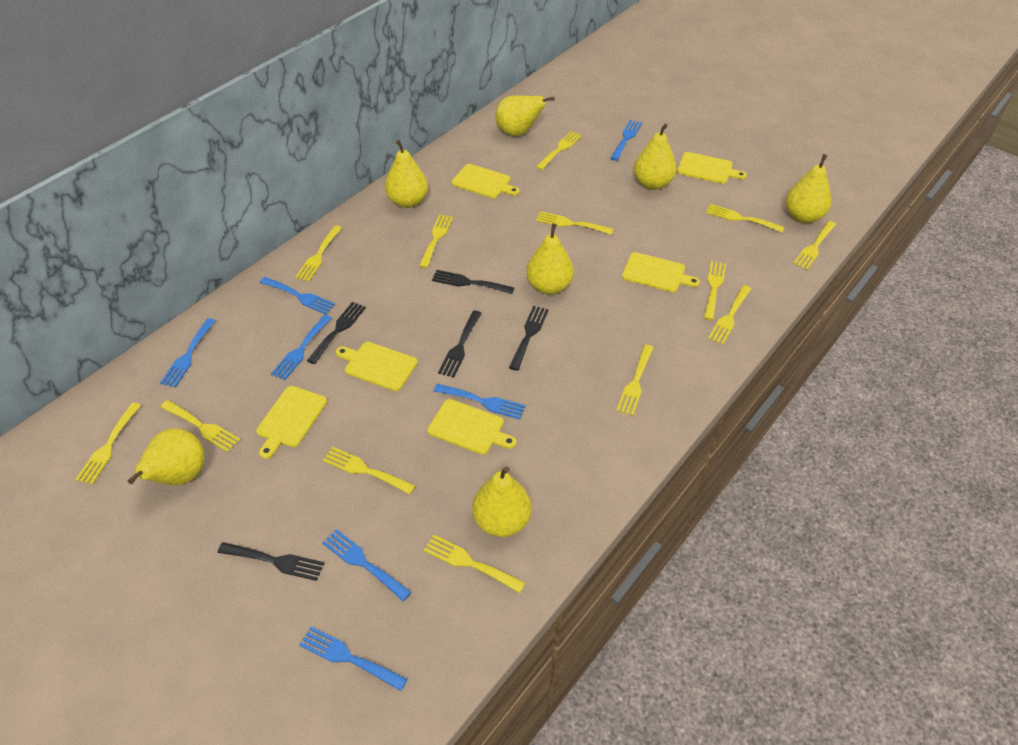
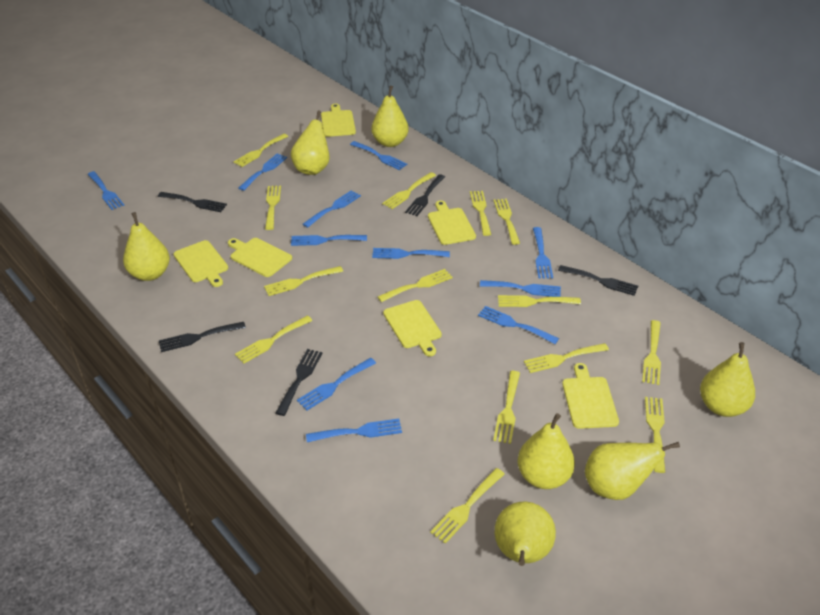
blue fork: [160,318,216,387] [260,277,335,314] [271,315,332,380] [299,627,407,691] [322,529,411,601] [433,384,526,419] [610,120,642,161] = 7 -> [87,171,125,210] [239,153,287,191] [291,235,367,246] [297,358,376,411] [303,190,361,228] [306,419,402,442] [350,141,407,170] [372,248,450,259] [478,306,559,344] [480,280,561,297] [533,227,553,279] = 11
yellow fork: [75,403,141,484] [160,400,240,452] [295,225,342,281] [323,447,415,495] [419,214,453,268] [423,535,526,593] [536,131,582,170] [536,211,614,235] [616,345,654,416] [704,261,726,320] [706,204,785,233] [708,285,751,345] [793,221,837,270] = 13 -> [233,134,288,167] [235,316,312,364] [264,266,343,296] [265,186,281,230] [378,269,453,302] [382,172,436,209] [430,468,505,544] [470,191,491,236] [493,199,520,245] [493,371,520,444] [498,295,581,307] [524,343,609,373] [642,320,661,385] [645,397,665,473] = 14

